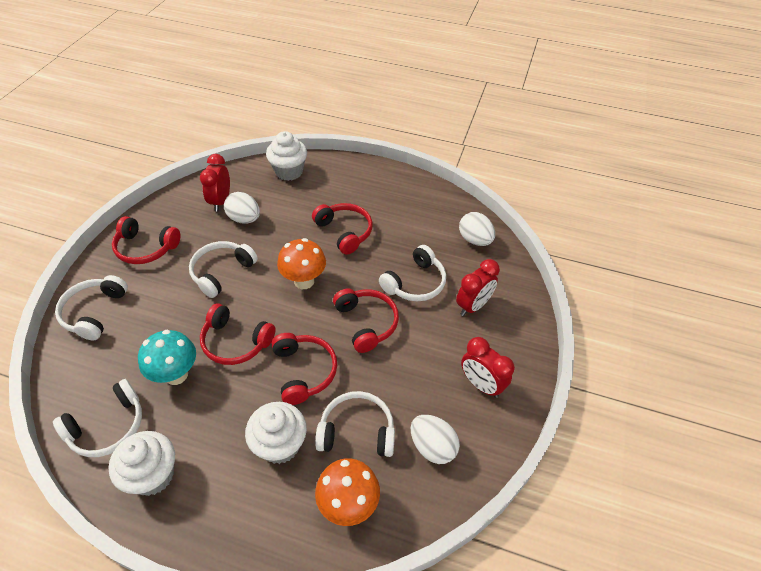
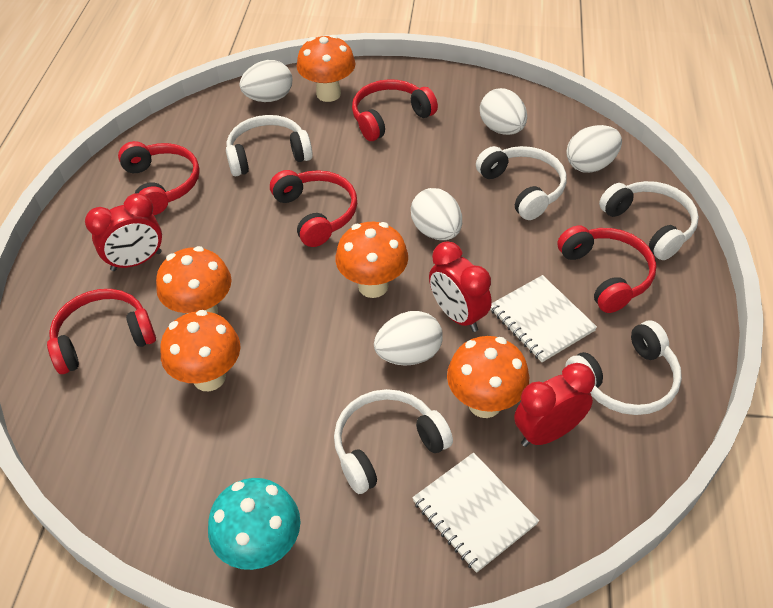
orange mushroom: [277,238,326,289] [315,458,380,526] = 2 -> [156,246,231,314] [160,310,241,391] [297,35,355,102] [335,222,408,298] [447,336,529,418] = 5
white cupcake: [108,431,175,496] [245,402,307,464] [266,131,307,181] = 3 -> none = 0
white egg: [224,192,260,224] [411,415,460,464] [459,212,495,246] = 3 -> [240,60,292,102] [374,311,443,366] [411,188,462,240] [480,88,527,135] [566,125,622,173] = 5
white notebook: none = 0 -> [412,452,539,573] [491,275,597,362] = 2

